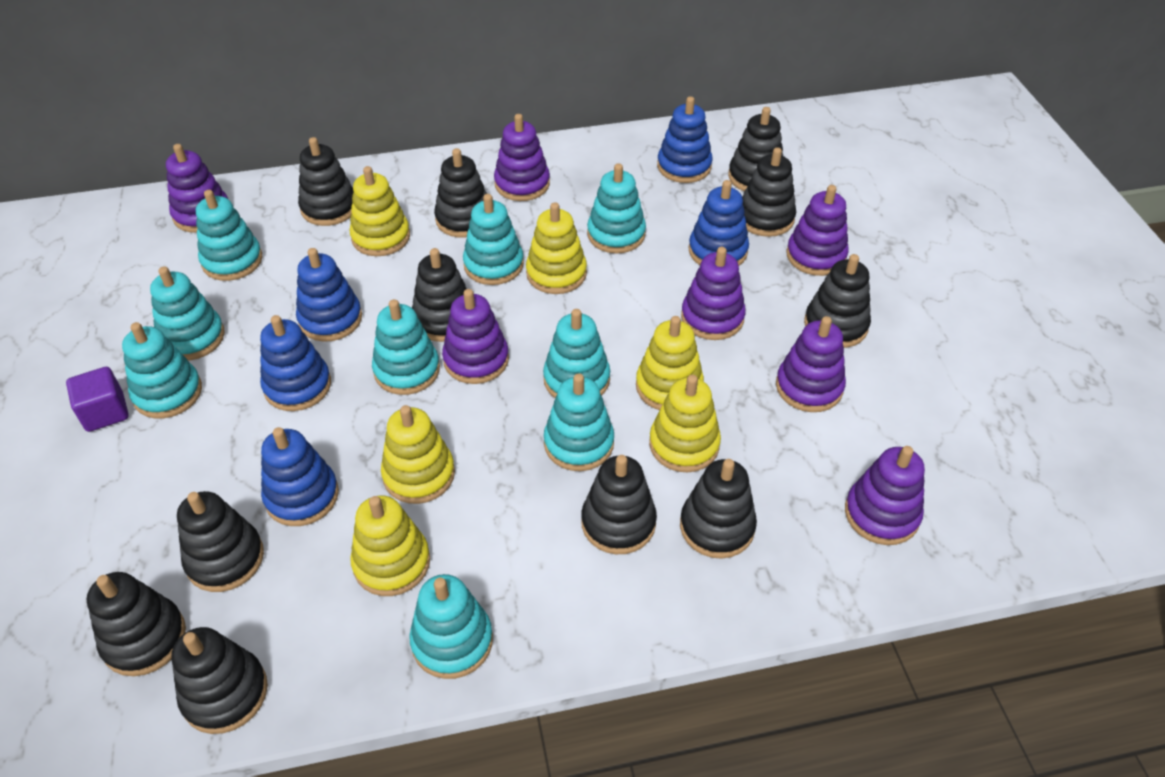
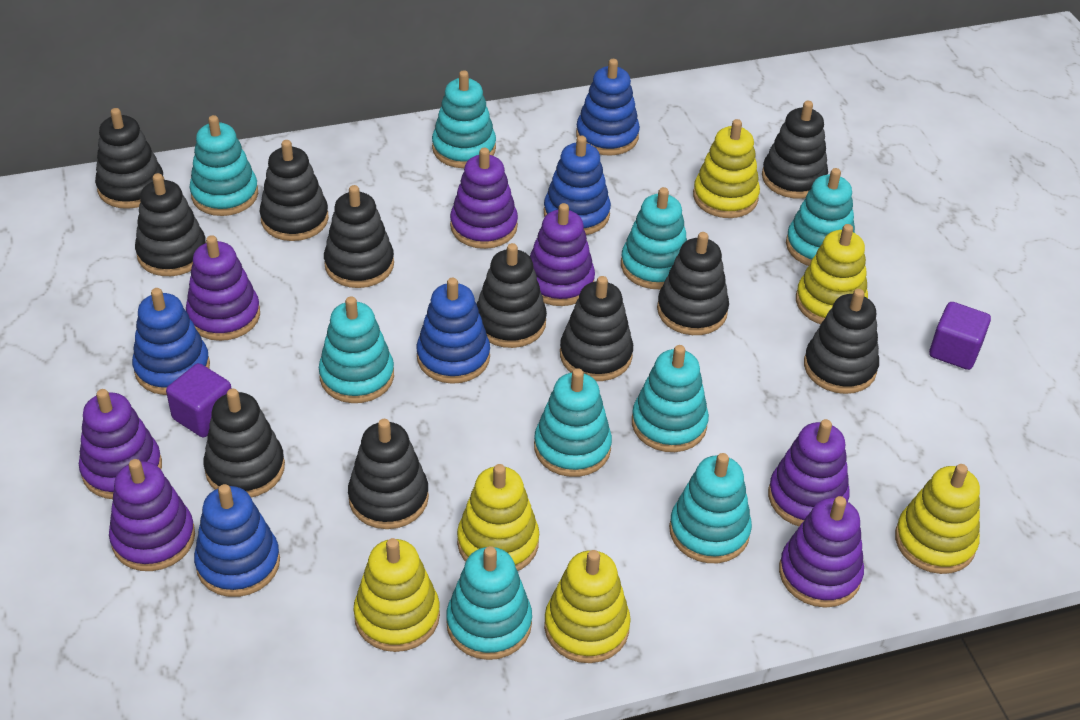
purple cube: [66,367,129,432] = 1 -> [166,363,232,438] [929,302,991,370] = 2

